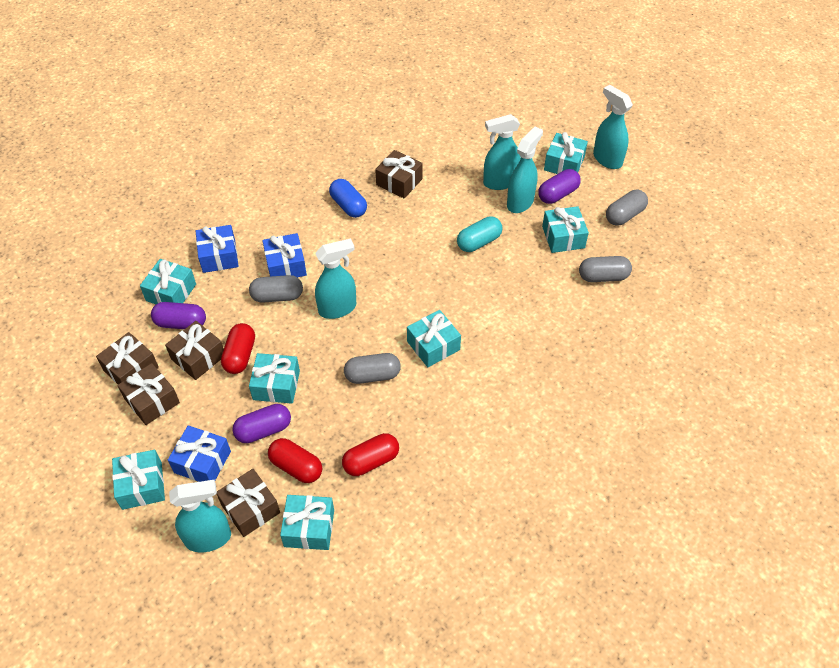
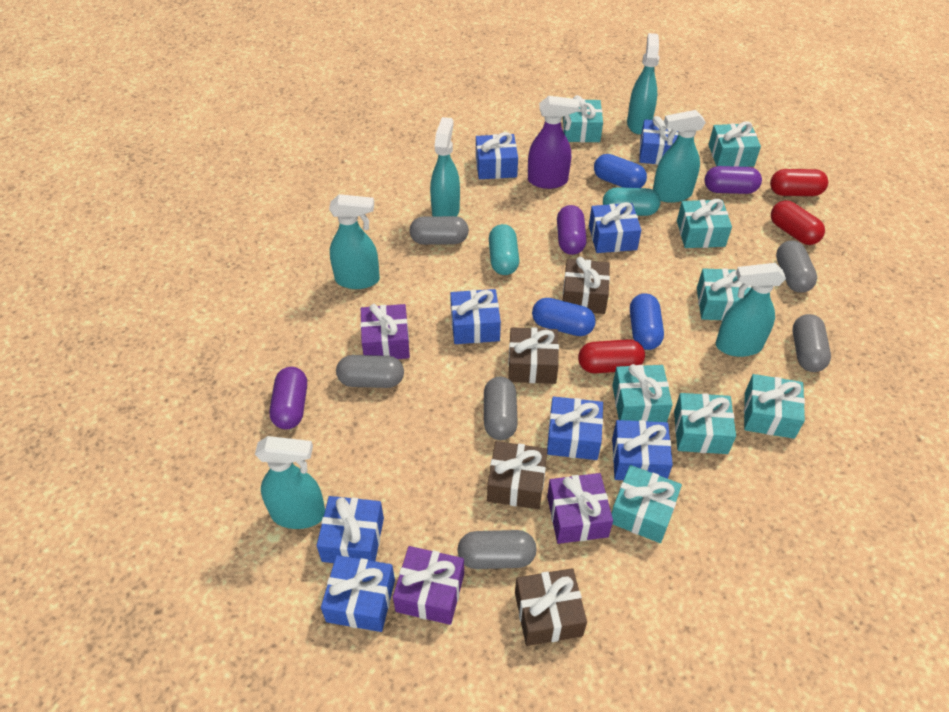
blue capsule: [329,179,367,218] = 1 -> [532,298,596,336] [594,154,647,188] [630,293,664,350] = 3
blue gift: [168,425,231,482] [196,225,238,273] [262,233,307,277] = 3 -> [316,496,384,563] [321,555,395,632] [450,289,501,344] [476,132,518,179] [547,397,603,460] [589,202,641,253] [612,420,673,480] [639,116,678,165] = 8
brown gift: [96,332,159,384] [117,363,180,425] [165,321,224,380] [217,469,280,537] [375,150,423,198] = 5 -> [487,441,548,509] [508,327,559,384] [515,568,587,646] [563,257,610,314] = 4
grey capsule: [249,275,303,303] [344,353,401,384] [579,256,632,282] [606,190,648,226] = 4 -> [336,355,404,388] [410,216,469,245] [457,530,537,569] [484,377,518,440] [776,241,817,293] [793,314,831,372] = 6
purple gift: none = 0 -> [360,304,410,359] [393,546,464,625] [547,473,613,544] = 3
purple spray bottle: none = 0 -> [528,96,579,189] = 1
turquoise capsule: [457,216,503,252] = 1 -> [489,224,519,275] [603,187,660,216] = 2
turquoise gift: [112,450,165,510] [140,259,196,304] [249,353,300,404] [280,495,334,550] [407,310,461,367] [542,206,589,253] [544,132,588,174] = 7 -> [563,95,603,142] [611,465,682,543] [612,364,673,422] [674,393,736,454] [677,199,732,248] [697,268,752,321] [709,121,761,167] [744,374,805,439] = 8
turquoise spray bottle: [169,480,231,552] [315,238,356,319] [483,114,521,190] [507,126,543,213] [593,85,633,169] = 5 -> [255,436,325,529] [329,194,380,289] [430,117,460,217] [627,33,660,134] [653,110,706,203] [716,263,786,357] = 6

